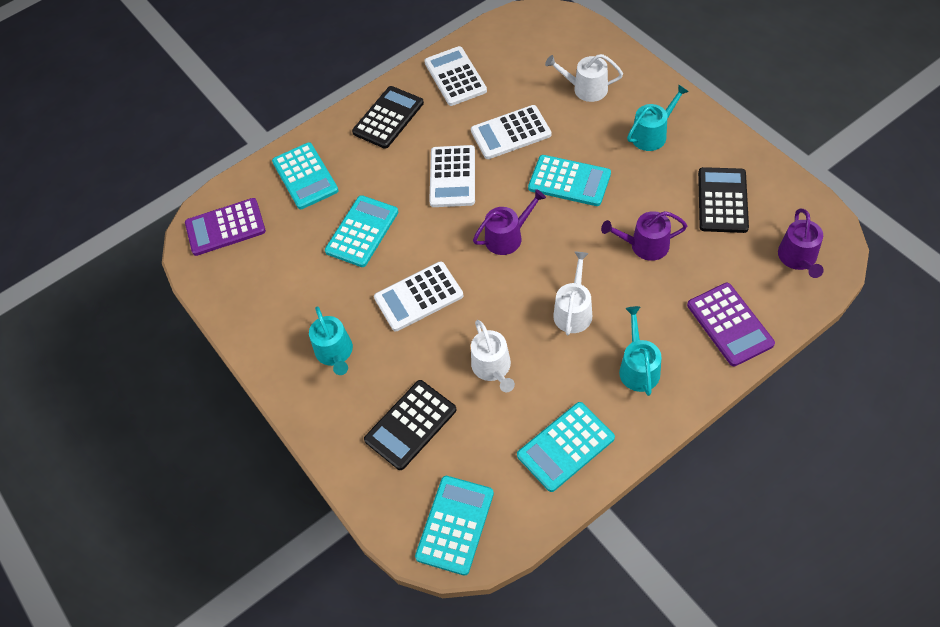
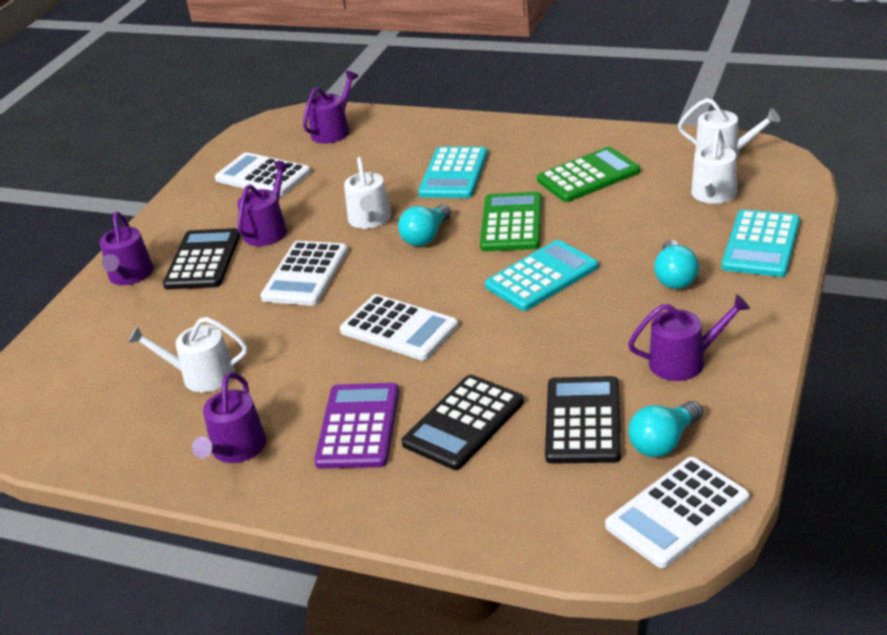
green calculator: none = 0 -> [480,192,542,251] [537,147,640,202] = 2
purple calculator: [185,198,266,256] [687,283,775,366] = 2 -> [314,383,399,469] = 1
purple watering can: [473,189,546,255] [601,211,687,261] [778,209,824,278] = 3 -> [100,212,154,285] [192,372,266,463] [237,161,289,246] [303,71,359,144] [628,294,750,381] = 5
turquoise calculator: [272,142,339,209] [325,195,398,267] [415,476,494,576] [517,402,615,492] [528,155,611,206] = 5 -> [418,147,488,198] [485,240,598,311] [722,210,800,277] = 3
turquoise light bulb: none = 0 -> [398,204,451,246] [628,401,703,457] [654,240,699,289] = 3
turquoise watering can: [309,306,353,375] [619,306,662,396] [627,84,689,151] = 3 -> none = 0
white watering can: [471,320,515,392] [545,54,623,102] [553,252,592,335] = 3 -> [128,317,247,393] [344,157,391,229] [678,98,780,159] [691,129,738,204] = 4

